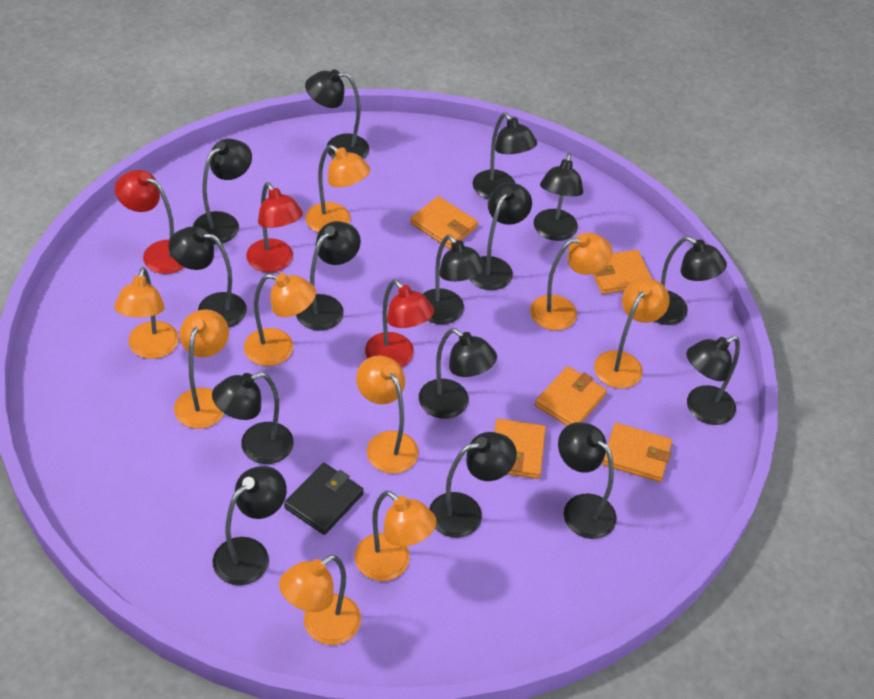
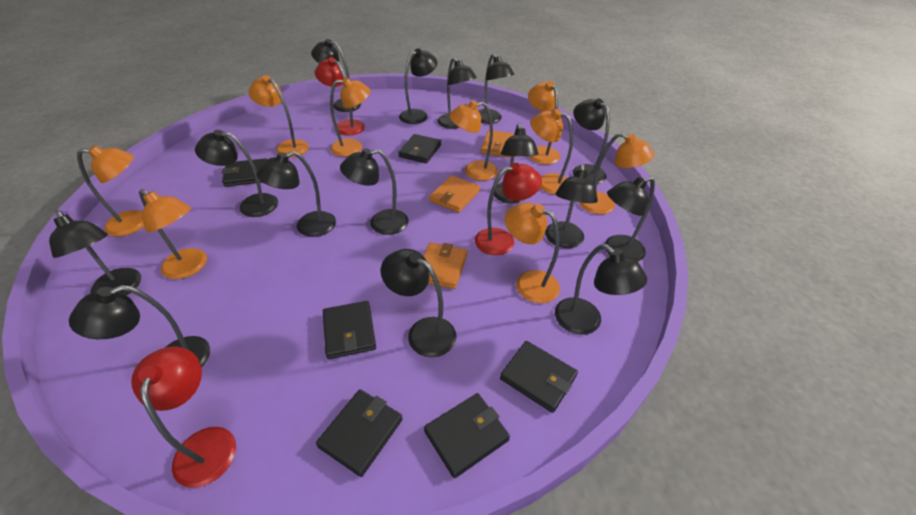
black wallet: [284,463,364,535] = 1 -> [222,158,267,187] [316,389,403,477] [323,301,376,359] [398,134,441,163] [424,393,510,478] [500,341,578,413] = 6
orange wallet: [410,196,478,249] [494,419,546,479] [535,366,607,426] [593,250,652,294] [603,423,672,482] = 5 -> [423,242,467,289] [429,175,480,213] [481,130,514,157] = 3

